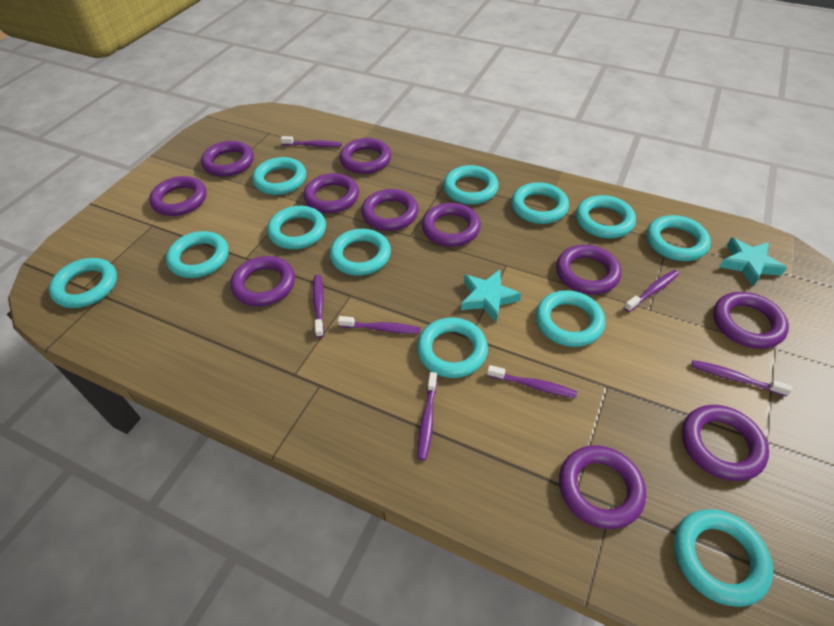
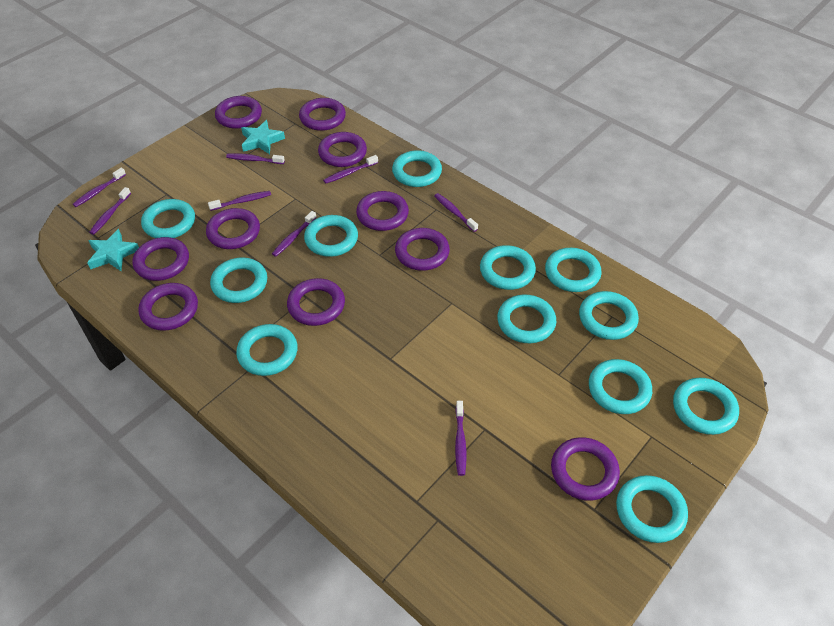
purple ring: [149,176,206,216] [201,141,254,177] [230,256,295,306] [304,173,359,213] [340,138,391,174] [361,189,418,231] [422,203,481,247] [556,245,621,294] [559,445,646,529] [682,405,769,481] [713,292,789,349] = 11 -> [132,237,189,281] [138,283,198,331] [206,208,260,249] [215,96,262,129] [287,278,345,326] [299,98,346,131] [318,132,367,167] [356,191,409,231] [395,228,450,271] [551,437,620,501] = 10
purple toothbrush: [281,136,342,147] [313,275,324,338] [338,316,421,334] [418,372,437,460] [487,365,577,398] [624,270,679,312] [691,360,792,396] = 7 -> [73,168,126,207] [89,187,131,235] [208,191,271,211] [226,153,285,164] [272,211,317,257] [323,155,378,184] [434,193,478,232] [455,401,466,476] = 8

